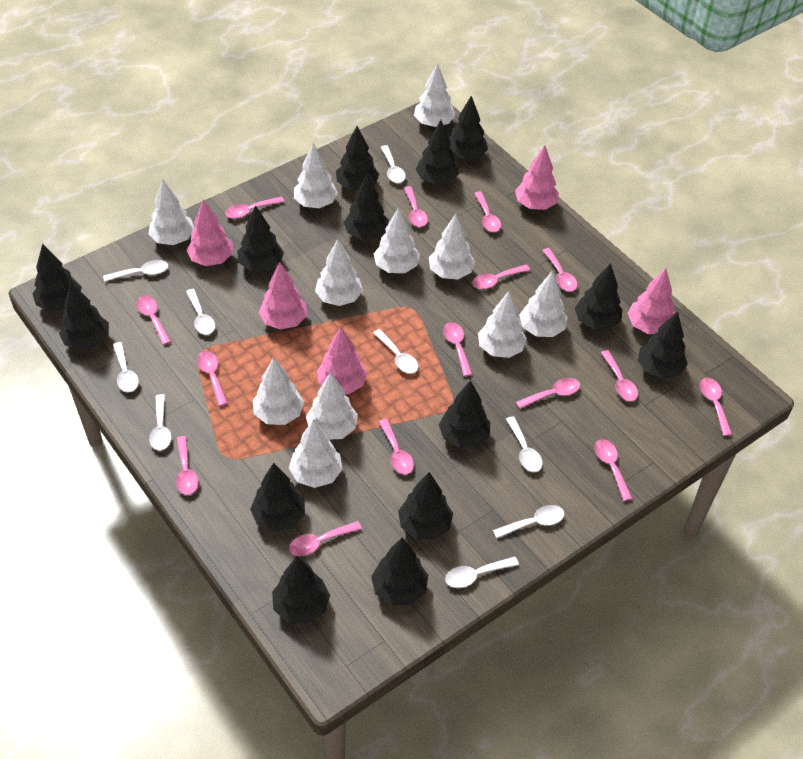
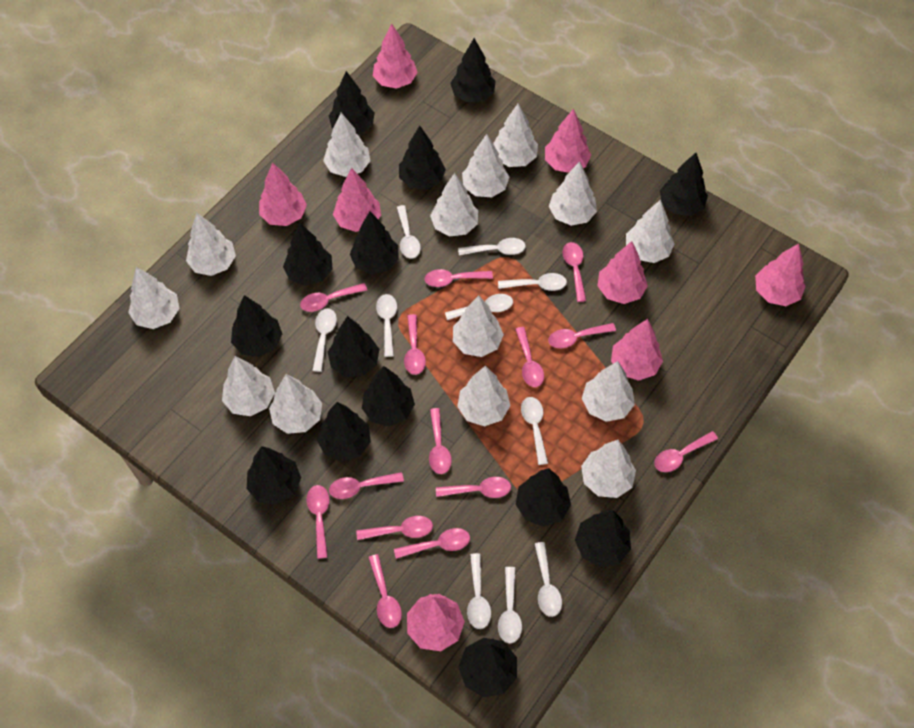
pink spoon: [136,295,171,345] [176,436,199,495] [197,351,228,406] [225,197,284,219] [289,521,362,556] [379,419,414,475] [404,186,428,227] [443,322,473,377] [472,265,530,289] [474,191,501,232] [516,378,580,409] [542,248,577,292] [594,439,633,501] [601,350,638,401] [700,378,732,436] = 15 -> [300,283,367,312] [306,485,330,559] [329,472,404,499] [356,516,433,540] [368,554,402,628] [394,528,470,559] [404,314,426,375] [425,269,493,287] [429,408,452,474] [436,477,511,498] [515,327,544,387] [548,323,616,348] [563,242,586,302] [654,431,718,472] = 14
pink tree: [187,200,233,266] [259,262,307,330] [317,327,367,394] [515,145,559,210] [628,268,675,334] = 5 -> [259,162,307,226] [333,168,381,232] [373,23,418,89] [407,594,465,651] [545,108,591,173] [598,241,648,304] [611,319,663,381] [755,244,806,306] = 8
white spoon: [103,260,168,282] [113,342,139,393] [149,394,172,451] [186,289,215,335] [373,329,418,374] [381,145,406,183] [445,557,519,588] [493,505,565,539] [506,416,543,472] = 9 -> [312,308,337,372] [376,294,397,357] [397,205,421,259] [445,294,513,320] [458,238,526,255] [467,553,491,629] [498,273,567,291] [498,567,522,643] [521,397,548,465] [535,542,562,617] = 10
white tree: [149,179,195,245] [253,357,304,425] [289,419,343,488] [294,143,338,208] [306,372,358,440] [315,239,363,306] [373,207,420,273] [414,63,456,127] [429,214,475,279] [478,291,527,358] [519,271,567,337] = 11 -> [128,267,179,329] [186,213,236,276] [222,356,275,416] [269,374,322,434] [323,113,370,177] [430,173,478,236] [453,295,504,357] [457,366,510,426] [462,134,509,197] [493,103,538,167] [549,162,597,226] [581,440,636,498] [582,361,635,422] [626,199,675,263] = 14

